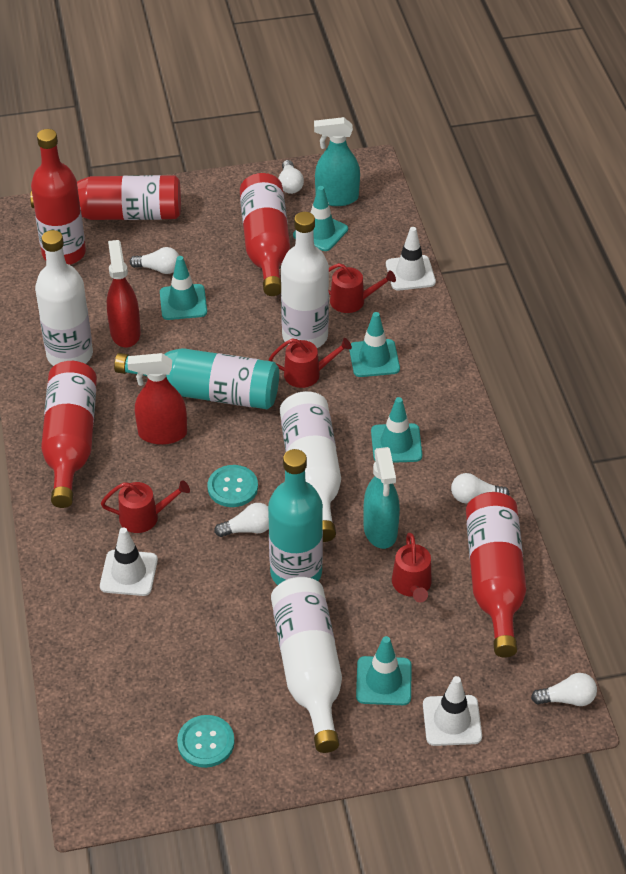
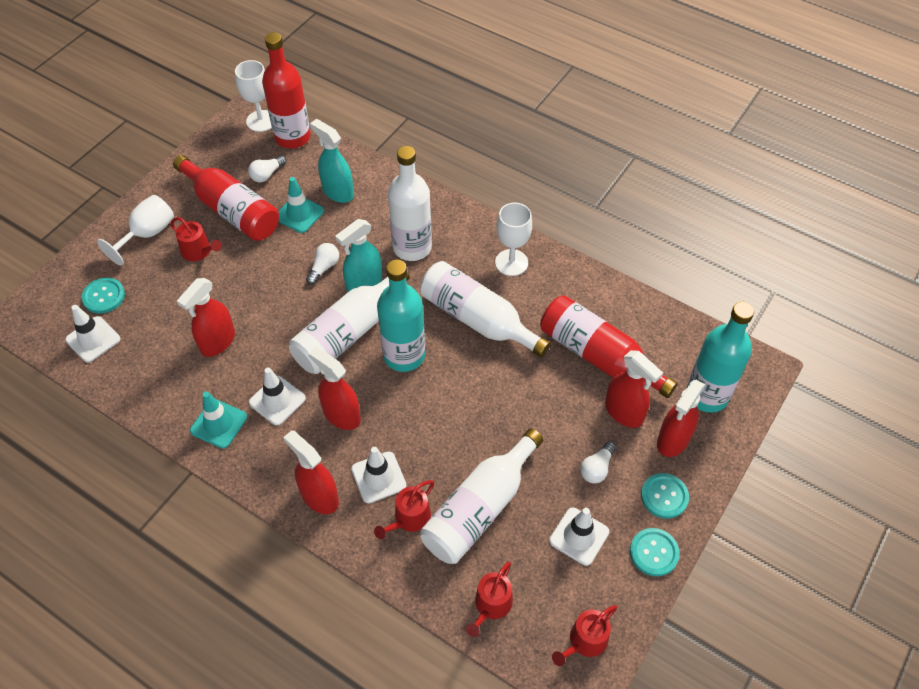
red bottle: [30,175,181,220] [31,129,86,265] [41,361,97,508] [240,173,290,296] [466,492,527,657] = 5 -> [173,155,279,241] [262,32,311,149] [540,295,678,398] = 3
red spray bottle: [107,240,141,347] [127,353,187,445] = 2 -> [177,278,235,357] [283,430,339,514] [308,347,361,430] [605,350,663,428] [657,380,705,457] = 5
turquoise button: [177,715,235,768] [208,465,258,507] = 2 -> [82,278,125,313] [630,528,680,576] [641,473,689,519] = 3
turquoise traffic cone: [160,256,207,320] [293,186,348,251] [349,312,400,377] [356,636,412,705] [371,397,422,463] = 5 -> [190,391,247,449] [278,177,324,233] = 2
white goblet: none = 0 -> [97,195,174,266] [235,60,272,132] [495,203,532,276] = 3
white light bulb: [130,247,179,274] [214,503,269,537] [278,160,304,194] [451,473,510,503] [531,673,597,706] = 5 -> [248,155,286,182] [306,243,339,285] [580,441,616,484] = 3
white traffic cone: [100,527,158,596] [386,227,436,291] [423,676,482,746] = 3 -> [65,305,120,362] [249,368,306,426] [351,447,406,503] [549,508,609,566] = 4

